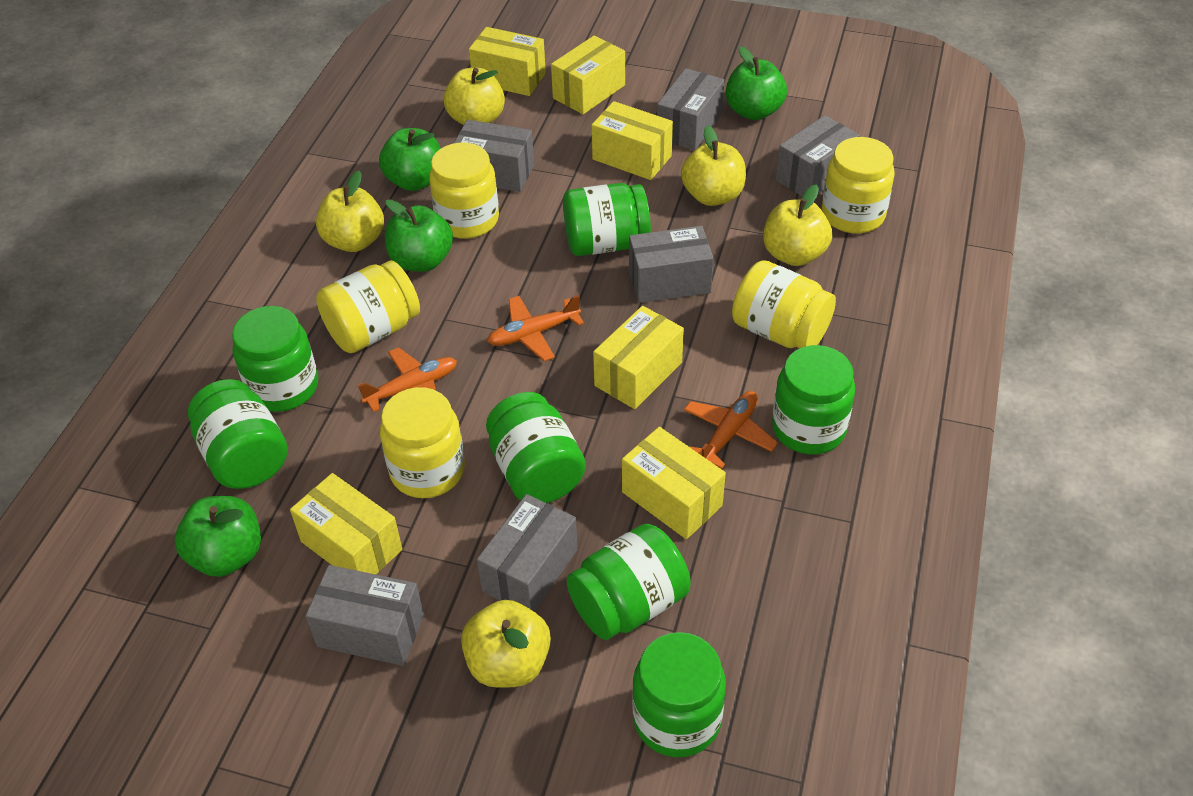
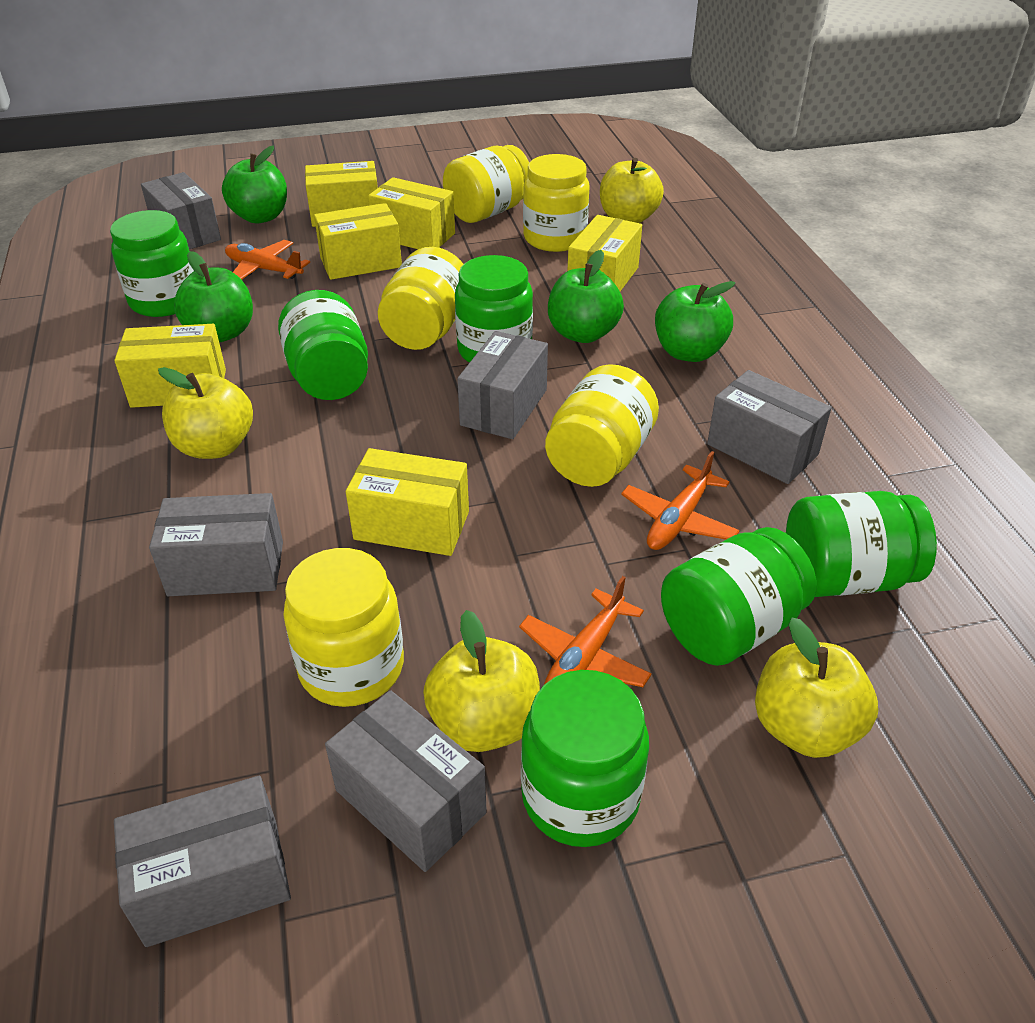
green jar: [188,379,288,489] [232,306,318,412] [486,392,586,503] [563,183,651,256] [567,524,691,640] [632,632,726,757] [772,345,855,454] = 7 -> [110,210,194,317] [278,290,368,400] [455,255,533,363] [521,670,649,847] [661,527,817,666] [786,491,937,597] = 6
yellow apple: [316,171,384,252] [443,68,505,125] [461,600,551,688] [681,125,746,206] [763,185,832,266] = 5 -> [158,367,253,459] [423,610,540,752] [600,158,664,223] [755,618,878,758] = 4

